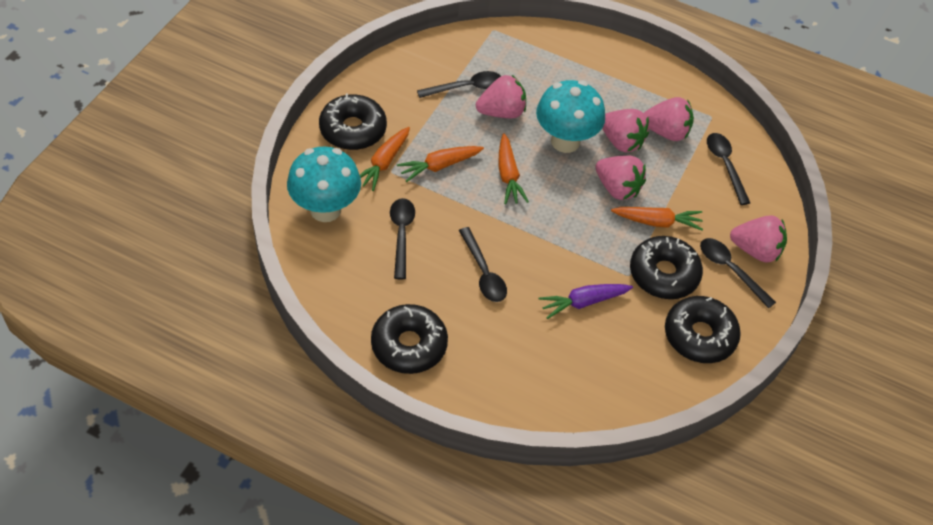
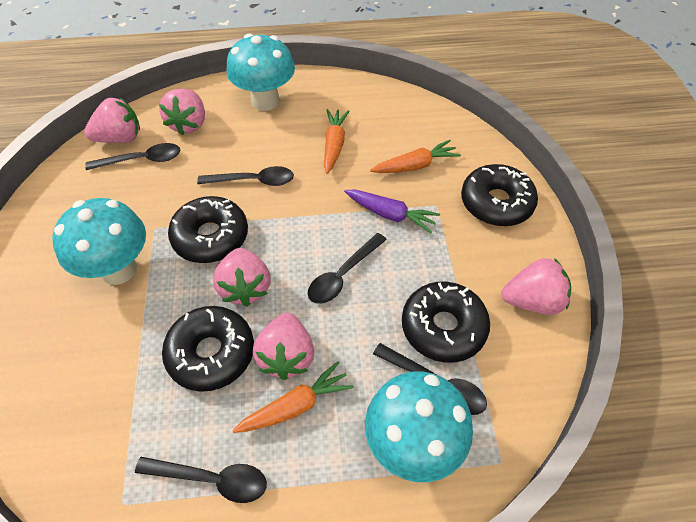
orange carrot: [360,127,410,191] [397,146,484,182] [498,133,529,204] [611,207,703,231] = 4 -> [233,361,354,433] [324,109,350,174] [370,140,461,173] = 3
turquoise mushroom: [287,146,361,222] [536,80,605,153] = 2 -> [52,198,146,285] [226,34,295,111] [365,371,473,482] = 3

